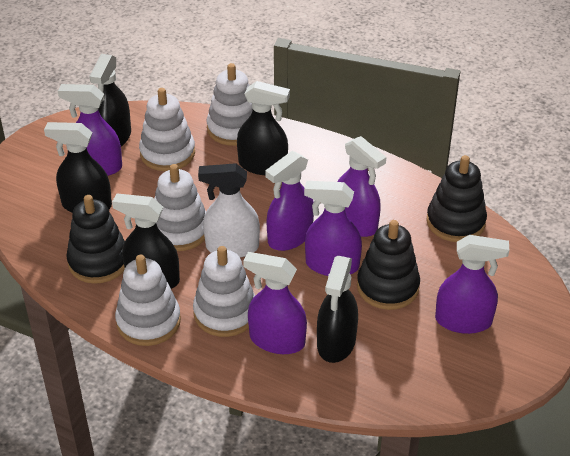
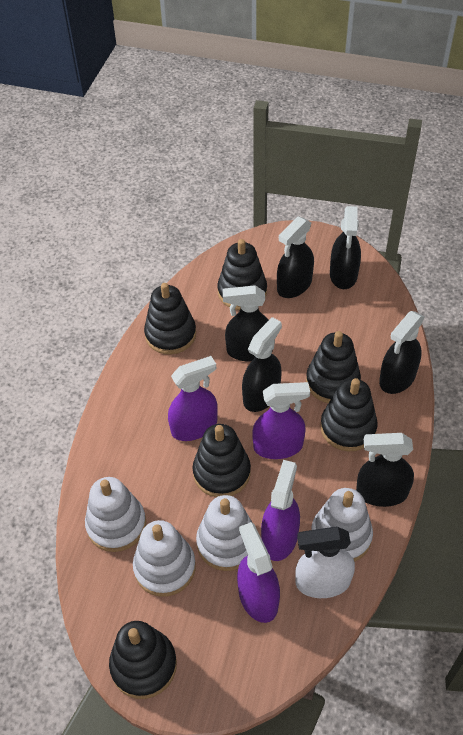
black spray bottle: [44,122,112,213] [89,54,131,147] [112,193,180,289] [237,81,290,175] [317,256,358,363] = 5 -> [223,285,273,362] [242,317,282,412] [277,216,314,298] [330,206,361,289] [356,433,414,507] [379,311,424,394] = 6
black stacking toy: [66,195,125,284] [357,220,420,310] [426,155,487,242] = 3 -> [109,621,177,699] [144,283,196,355] [192,424,251,497] [217,239,267,310] [306,331,361,403] [320,378,378,451] = 6
purple spray bottle: [58,84,122,176] [243,252,307,354] [265,151,314,251] [304,181,362,276] [338,136,386,237] [435,235,509,334] = 6 -> [168,356,218,441] [237,522,280,623] [252,382,310,459] [261,460,300,561] = 4
white stacking toy: [115,255,181,346] [139,88,195,171] [154,164,206,251] [193,246,255,337] [207,63,253,146] = 5 -> [85,477,146,552] [133,520,196,597] [196,495,253,571] [311,488,373,562] = 4

